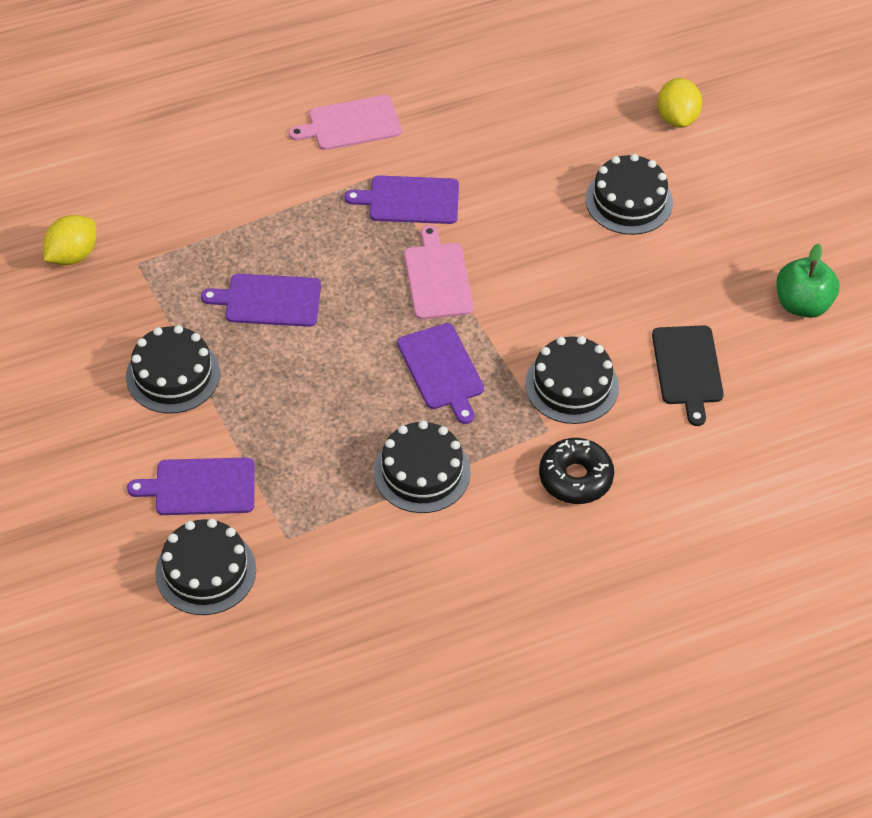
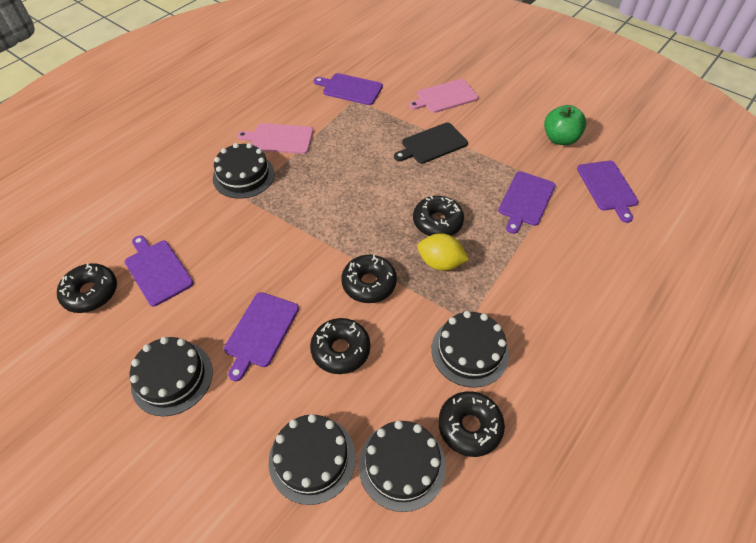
black donut: [539,438,614,504] = 1 -> [57,263,117,313] [310,318,370,374] [341,255,397,303] [413,196,464,236] [438,391,505,457] = 5
purple cutting board: [127,457,255,515] [201,274,321,327] [345,176,459,224] [397,323,484,424] = 4 -> [125,236,194,306] [224,292,299,381] [314,73,383,105] [498,171,555,234] [577,161,639,223] = 5
yellow lemon: [43,215,96,265] [657,78,702,128] = 2 -> [417,233,469,271] = 1

